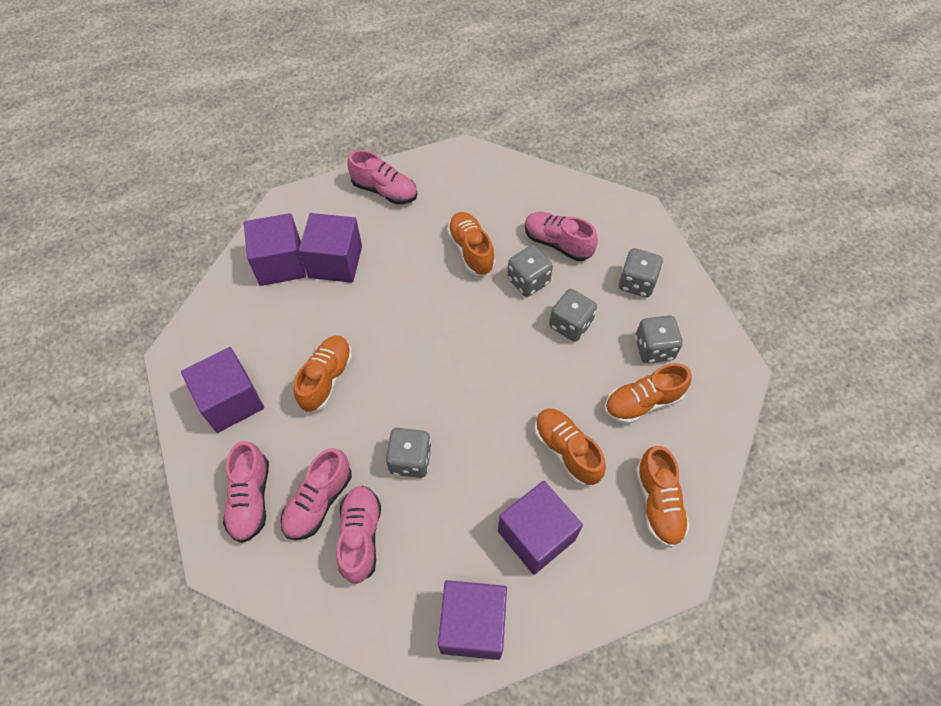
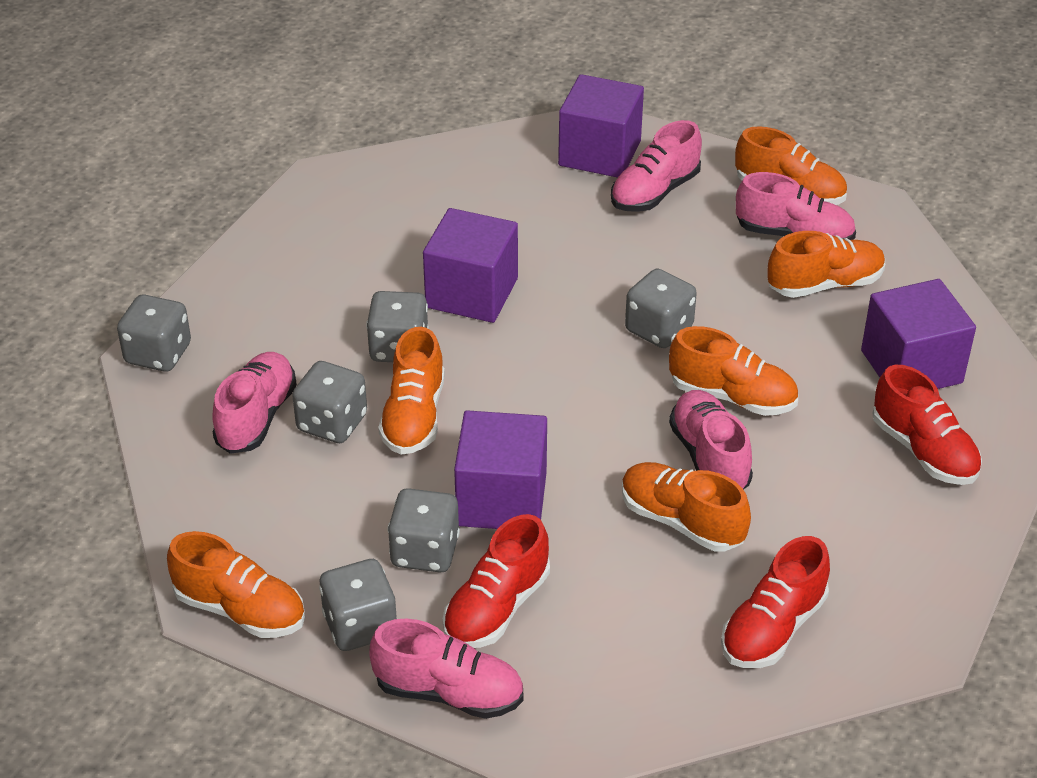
grey dice: [386,428,432,478] [507,245,553,297] [549,289,597,342] [619,248,663,297] [635,315,683,363] = 5 -> [117,295,191,372] [292,361,367,443] [319,559,397,651] [366,291,429,362] [387,488,460,572] [625,269,697,348] = 6
orange shoe: [294,336,352,412] [447,212,495,276] [535,409,606,486] [605,363,692,424] [636,446,690,548] = 5 -> [167,531,305,638] [378,327,445,455] [622,462,751,551] [669,326,798,416] [735,126,847,205] [767,231,885,298] = 6
purple cube: [181,347,264,433] [244,213,306,286] [299,213,362,283] [438,580,507,660] [498,481,583,575] = 5 -> [423,208,518,323] [454,410,547,529] [558,74,644,178] [861,279,976,389] = 4
red shoe: none = 0 -> [443,514,550,648] [721,536,830,668] [872,365,982,485] = 3

